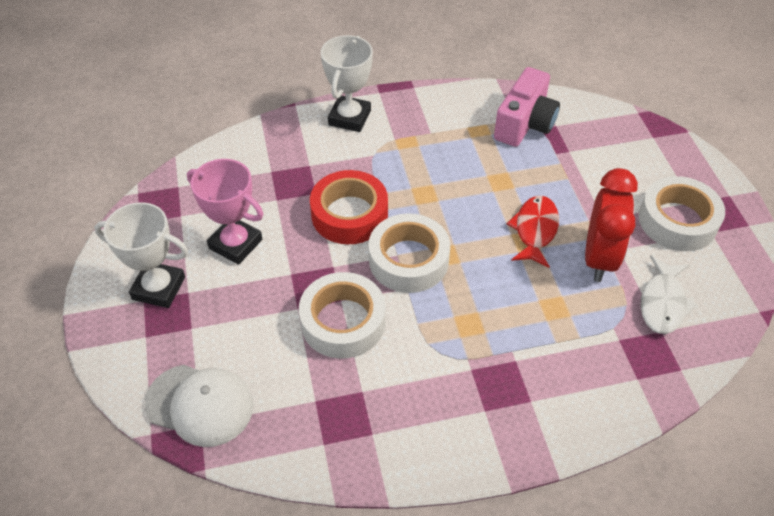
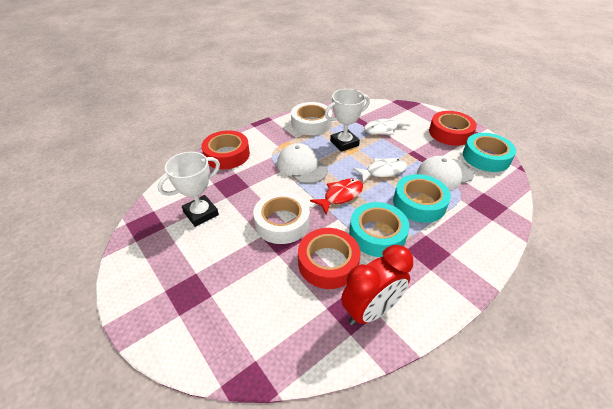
pink camera: [494,67,560,147] = 1 -> none = 0
pink trophy: [187,159,263,265] = 1 -> none = 0
red tape: [310,170,388,244] = 1 -> [202,130,250,169] [298,228,361,289] [429,111,477,146] = 3
turquoise tape: none = 0 -> [349,202,410,257] [393,174,451,223] [463,133,516,172] = 3
white cap: [144,365,253,447] = 1 -> [277,143,328,184] [417,156,474,191] = 2
white fish: [640,256,697,334] = 1 -> [353,158,407,182] [364,116,410,135] = 2
white tape: [299,272,386,359] [368,213,450,293] [639,176,725,251] = 3 -> [253,192,310,244] [291,102,332,135] = 2

